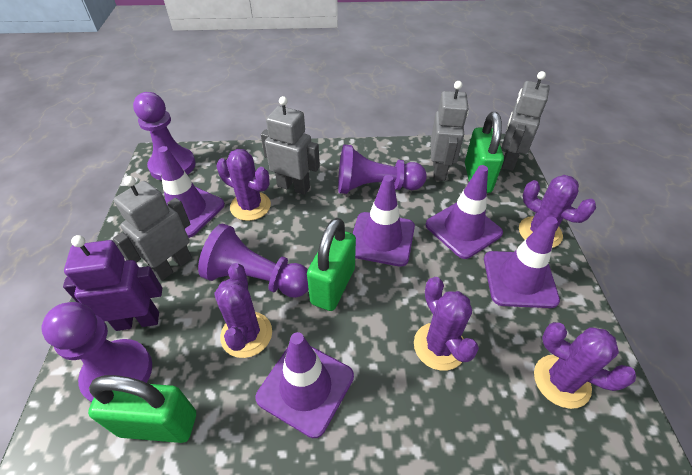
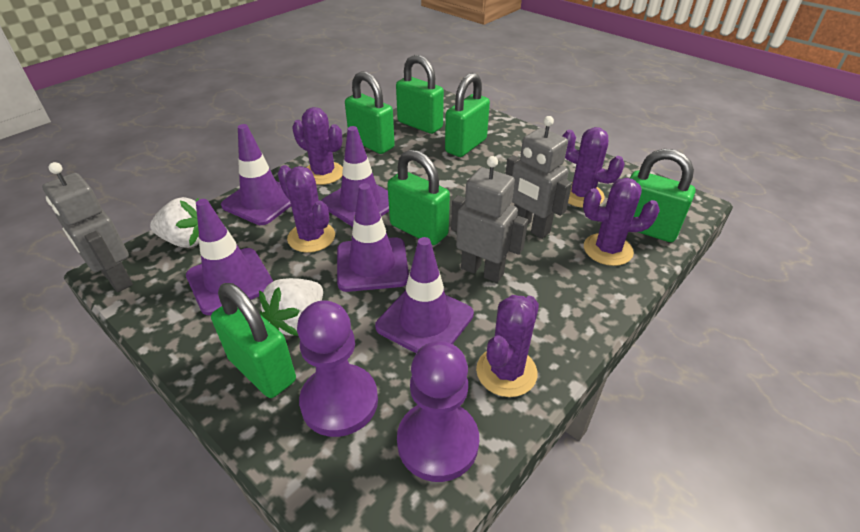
green padlock: [88,375,196,443] [307,218,356,311] [465,112,504,193] = 3 -> [211,283,296,398] [345,71,395,154] [387,150,450,245] [396,55,444,134] [445,73,490,157] [630,149,695,242] = 6
grey robot: [113,176,192,281] [261,96,320,195] [431,81,469,181] [502,71,550,171] = 4 -> [42,162,133,292] [451,156,528,283] [505,116,572,239] = 3
purple pawn: [41,302,152,402] [133,92,196,181] [198,224,309,298] [338,144,427,194] = 4 -> [297,300,378,437] [397,341,479,482] = 2
purple robot: [63,235,162,331] = 1 -> none = 0
white strawberry: none = 0 -> [150,197,199,248] [259,278,323,336] = 2

